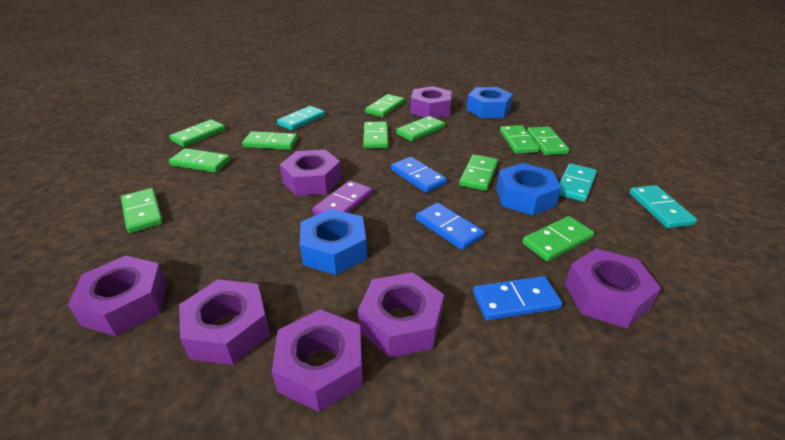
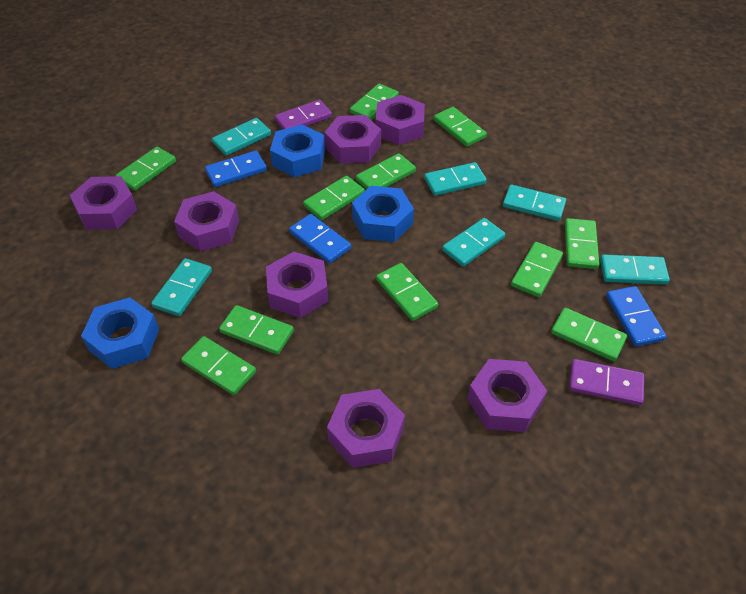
purple domino: [312,180,372,215] = 1 -> [275,100,332,129] [569,359,644,406] = 2
turquoise domino: [277,106,325,131] [559,163,597,202] [629,185,697,228] = 3 -> [151,258,212,316] [212,118,271,156] [424,162,487,196] [442,218,505,267] [503,185,566,221] [600,255,670,285] = 6

